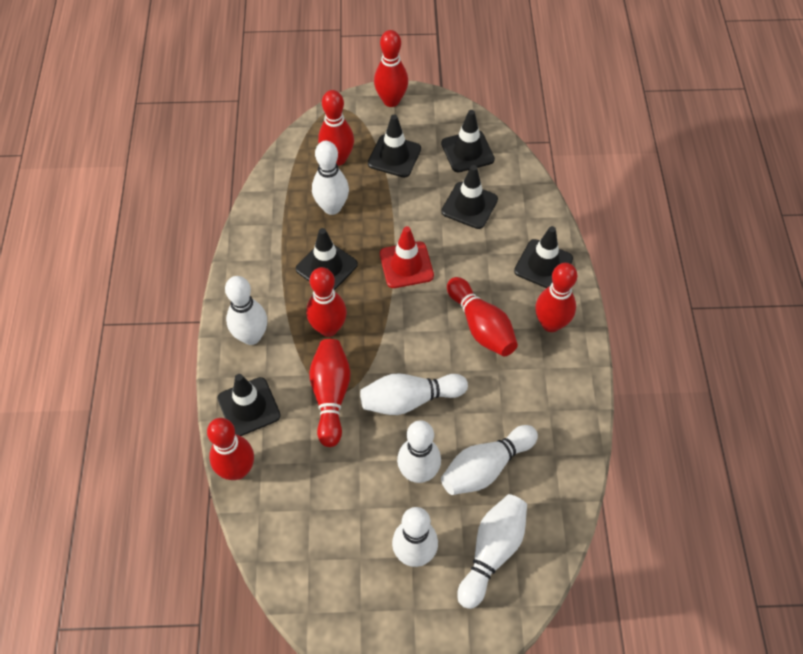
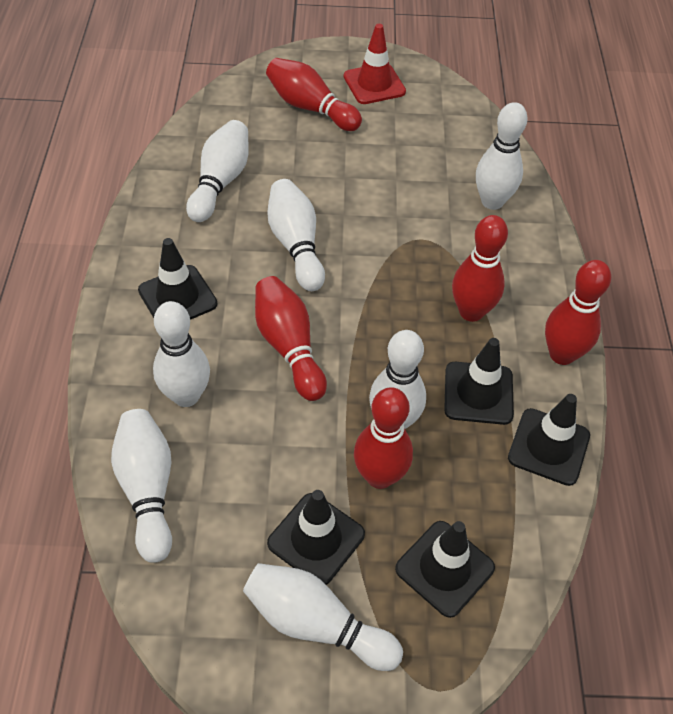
black traffic cone: [217,374,281,436] [296,228,358,290] [368,114,421,178] [441,110,495,172] [441,165,498,229] [514,226,573,288] = 6 -> [138,238,217,320] [267,490,365,585] [395,521,495,618] [444,338,514,425] [508,394,590,486] = 5
red bowling pin: [207,418,254,480] [306,267,347,337] [309,339,351,447] [318,90,354,166] [374,30,408,107] [447,277,518,356] [535,263,577,332] = 7 -> [255,276,327,401] [266,58,362,131] [354,387,413,489] [452,215,508,322] [545,260,611,365] = 5

